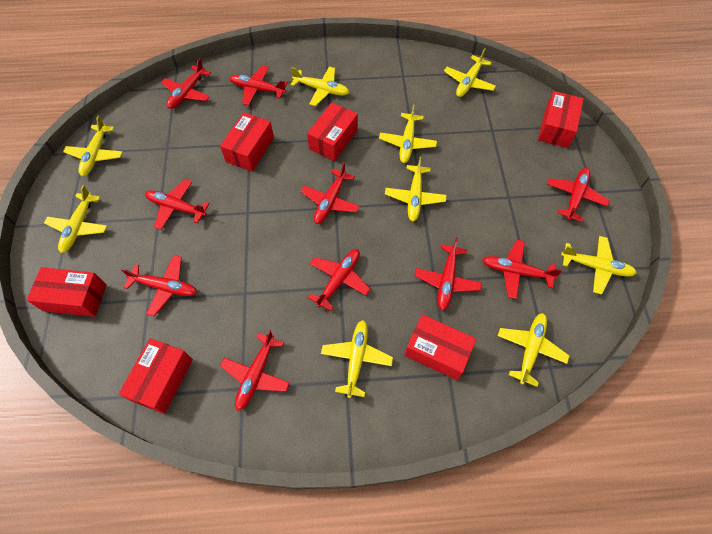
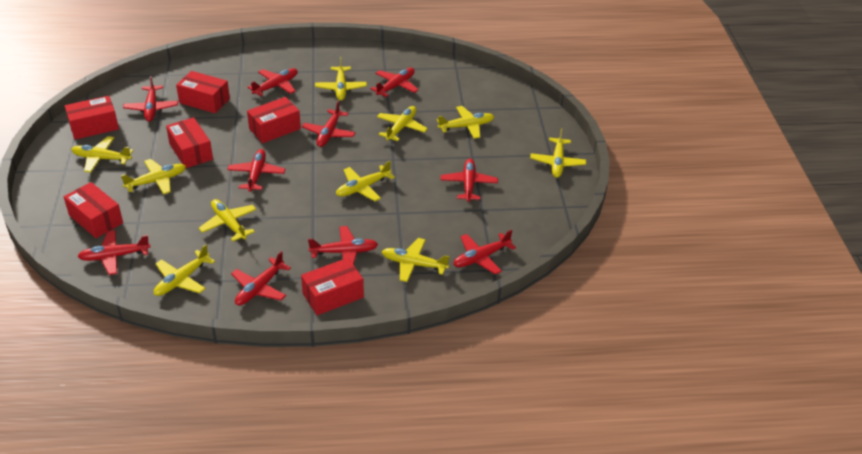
yellow plane: [44,185,107,253] [63,116,122,176] [291,67,349,106] [321,320,393,398] [379,104,437,163] [385,157,447,221] [444,48,496,97] [498,313,569,387] [561,236,637,295] = 9 -> [71,136,133,173] [121,159,186,194] [154,244,215,296] [199,199,256,241] [315,57,367,101] [336,161,395,201] [377,106,428,141] [382,238,450,282] [437,106,495,139] [530,128,586,178] = 10

